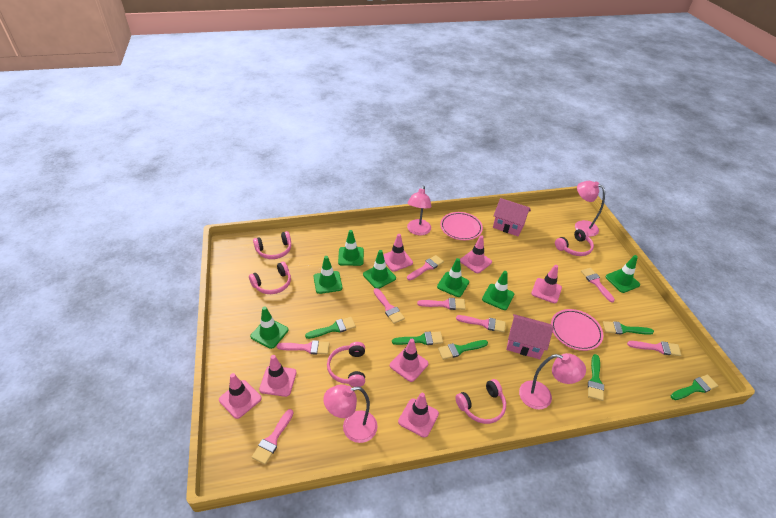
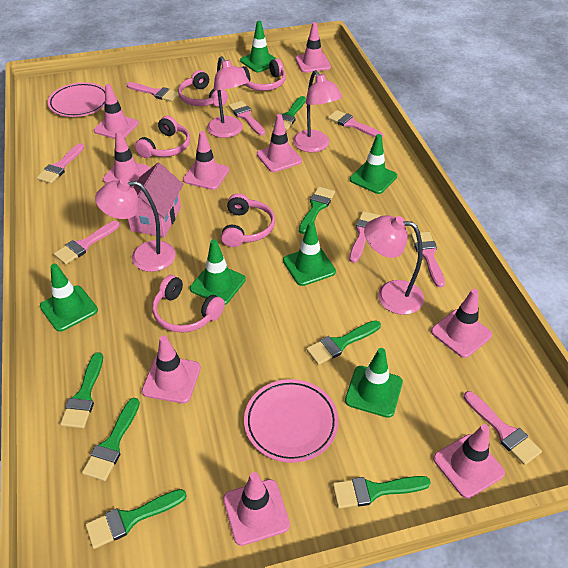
green brush: [305,317,356,339] [392,332,443,345] [438,340,488,360] [588,354,604,401] [603,321,654,335] [671,374,718,400] = 6 -> [60,352,103,428] [82,398,140,481] [85,489,187,549] [273,96,306,130] [299,187,335,234] [306,320,381,365] [333,476,431,509] = 7
green traffic cone: [250,307,289,349] [314,256,342,294] [338,230,364,266] [363,250,396,289] [437,258,469,297] [482,271,514,310] [605,255,640,293] = 7 -> [40,264,98,332] [190,239,246,305] [240,21,277,72] [283,221,336,286] [345,348,403,418] [350,134,397,194] = 6
pink house: [493,198,531,236] [506,314,554,359] = 2 -> [128,163,184,237] = 1
pink traffic cone: [219,373,262,419] [259,355,297,397] [383,234,413,272] [390,339,428,382] [398,393,439,438] [460,235,492,273] [531,265,562,303] = 7 -> [94,84,139,139] [103,131,150,187] [142,335,201,403] [183,131,229,190] [223,472,290,546] [257,114,302,172] [295,22,331,73] [431,289,492,358] [433,424,505,499] = 9

